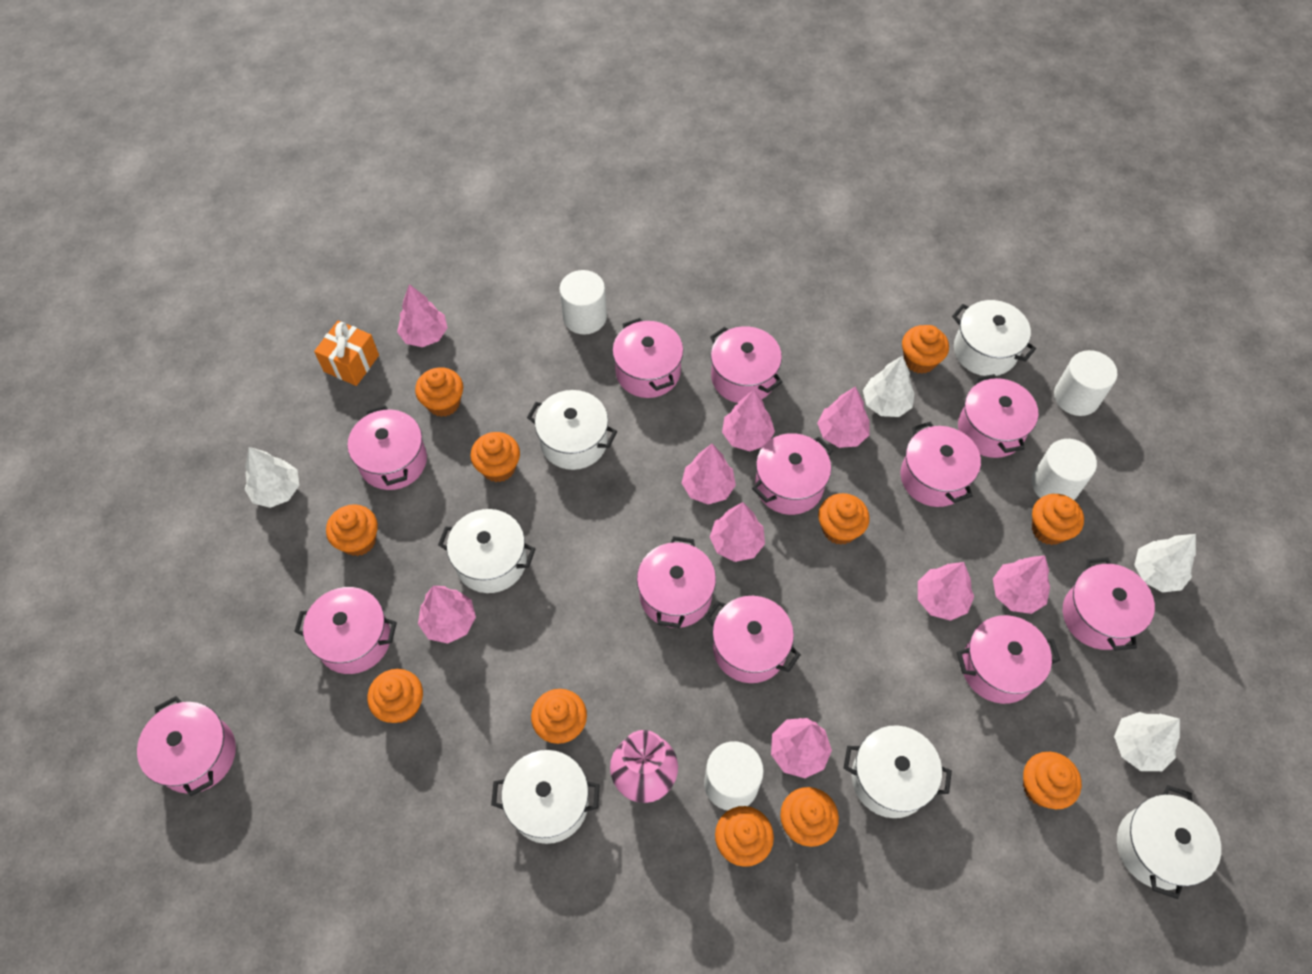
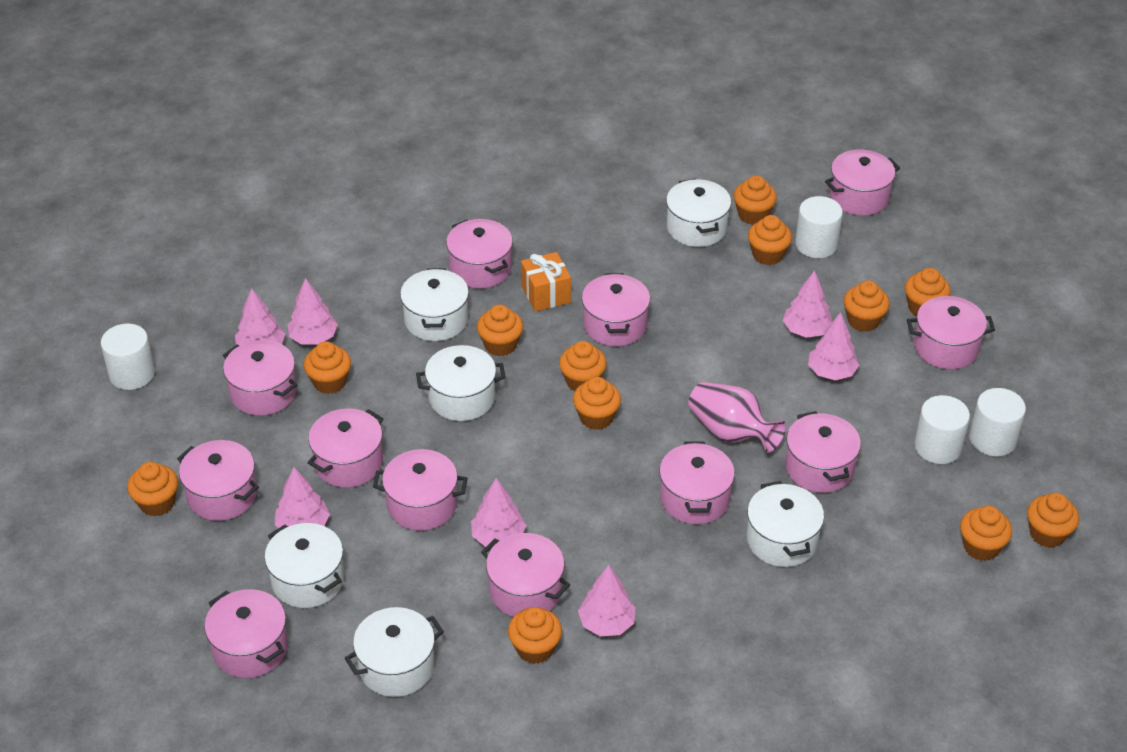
orange cupcake: [326,504,378,556] [367,669,423,723] [415,367,463,417] [470,432,520,482] [531,689,587,744] [715,806,774,867] [780,787,839,847] [818,493,870,545] [902,325,949,374] [1023,752,1082,809] [1032,494,1084,545] = 11 -> [127,462,178,516] [304,342,351,394] [477,305,523,356] [508,607,562,664] [559,341,607,392] [573,377,621,430] [734,175,777,225] [748,215,792,265] [844,280,890,332] [905,268,951,316] [960,506,1012,561] [1027,493,1079,548] = 12
pink tree: [397,284,448,347] [418,586,476,644] [682,444,736,504] [710,502,765,562] [722,390,775,451] [771,718,832,778] [817,387,870,448] [918,562,974,621] [993,556,1050,614] = 9 -> [235,288,285,346] [275,467,330,528] [288,278,338,345] [471,478,526,547] [578,565,636,636] [783,270,832,338] [808,312,859,380] = 7
white tree: [244,447,299,508] [863,355,915,417] [1114,712,1180,771] [1134,534,1196,592] = 4 -> none = 0

